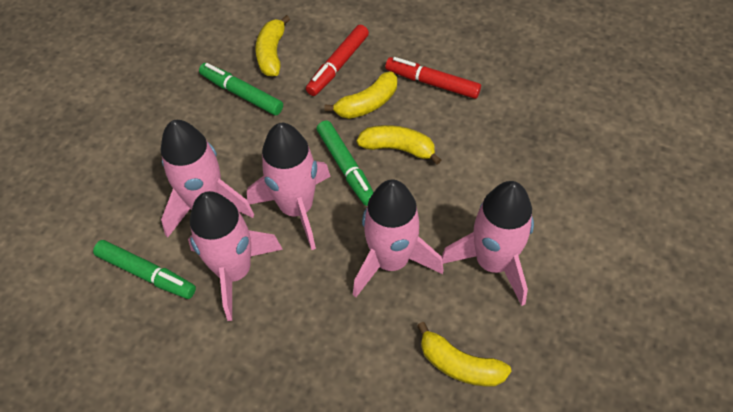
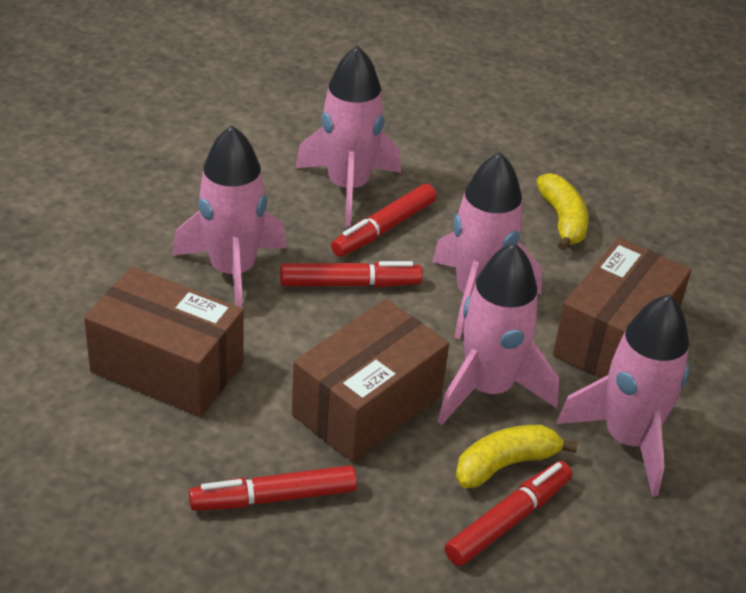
brown box: none = 0 -> [84,267,244,417] [292,299,449,463] [553,237,691,379] = 3
green marker: [93,240,196,299] [199,63,283,116] [317,120,374,206] = 3 -> none = 0
red marker: [306,25,369,96] [385,57,481,99] = 2 -> [189,465,357,511] [280,261,423,287] [331,184,436,257] [445,461,572,566] = 4
yellow banana: [255,15,290,76] [325,71,397,119] [356,125,441,164] [417,322,511,386] = 4 -> [456,425,578,488] [536,173,588,251] = 2

